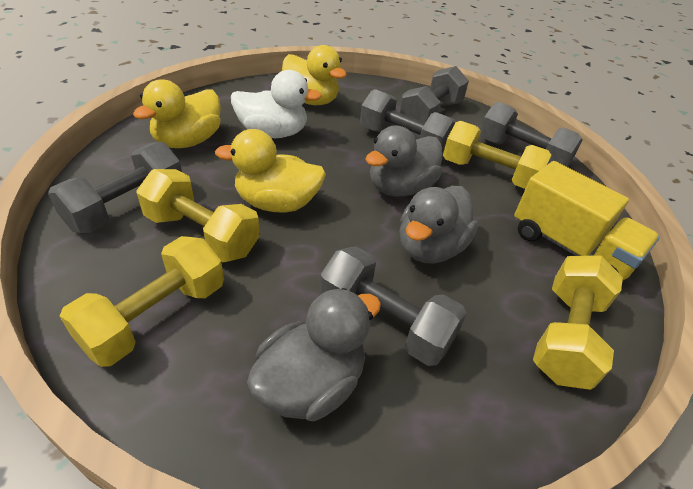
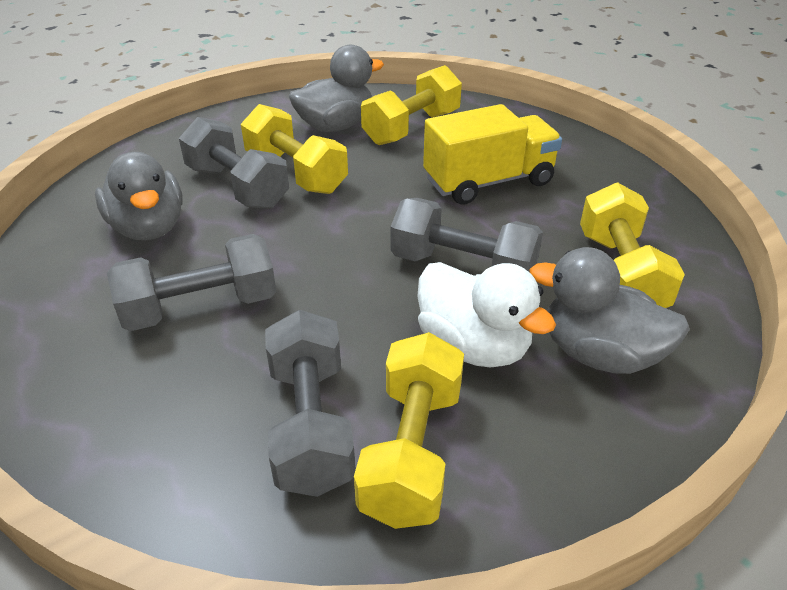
grey dumbbell: [48,142,182,234] [319,246,467,366] [360,89,456,155] [399,66,469,123] [480,102,582,167] = 5 -> [107,234,276,331] [179,117,289,209] [265,310,355,497] [391,198,543,272] = 4
yellow duck: [133,79,221,148] [215,129,326,213] [282,45,347,105] = 3 -> none = 0

